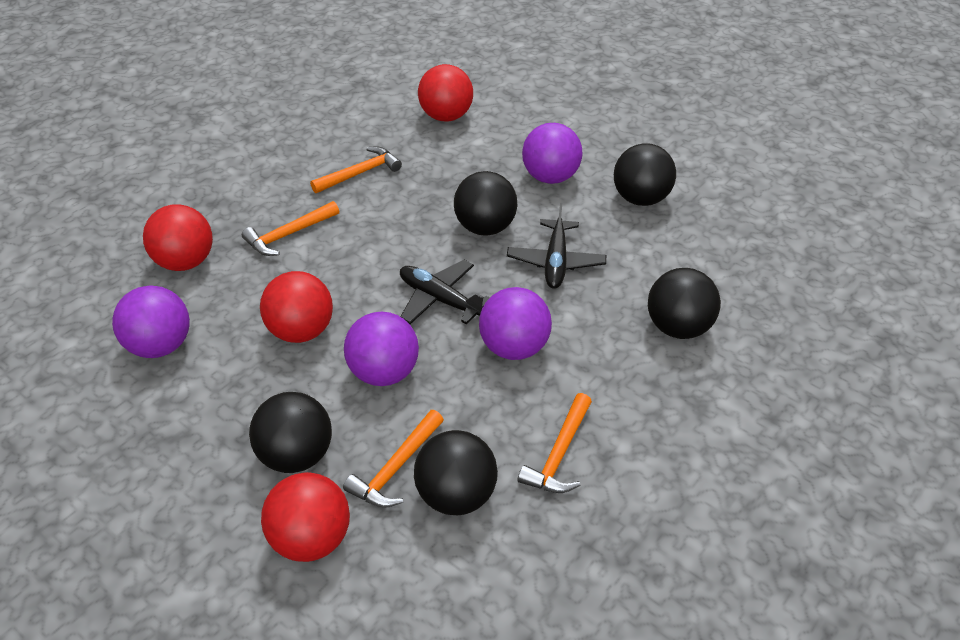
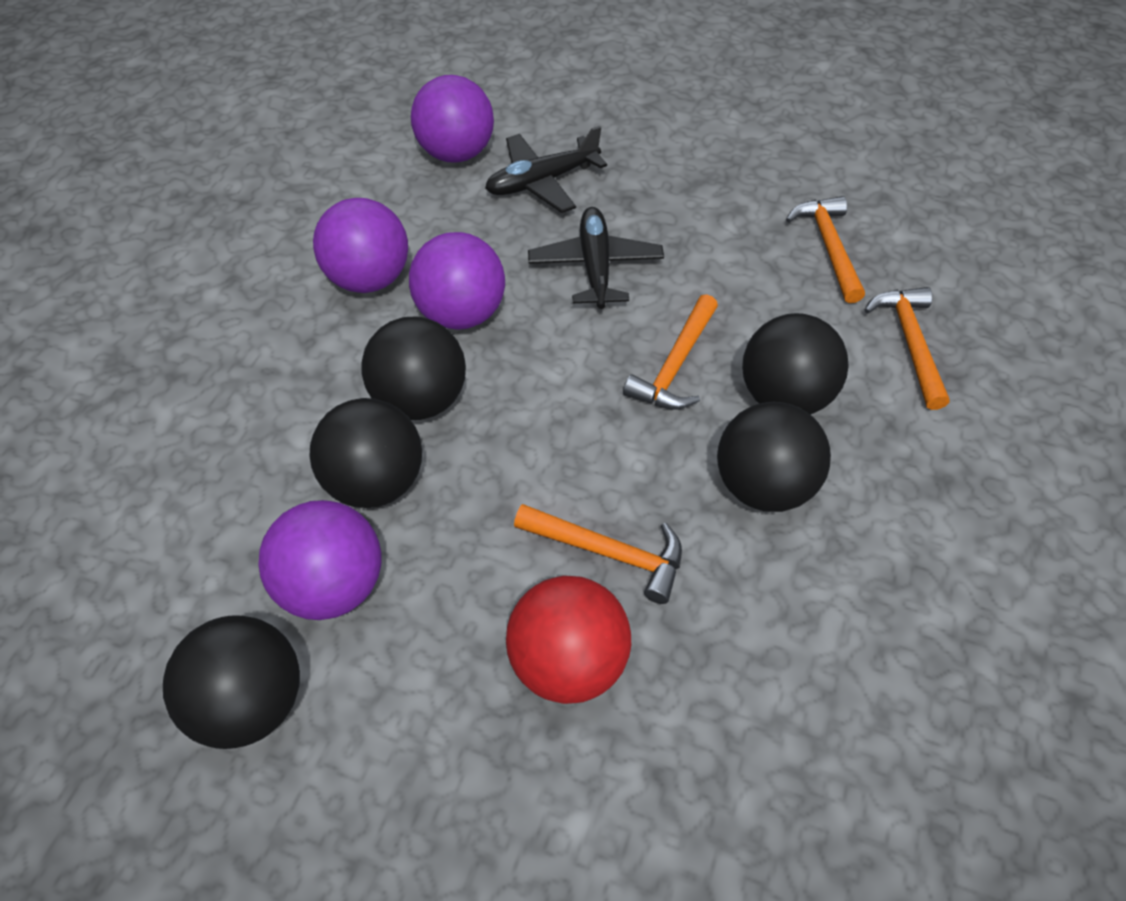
red ball: [143,204,213,271] [260,271,333,343] [261,472,350,562] [418,64,473,122] = 4 -> [506,576,631,704] = 1

